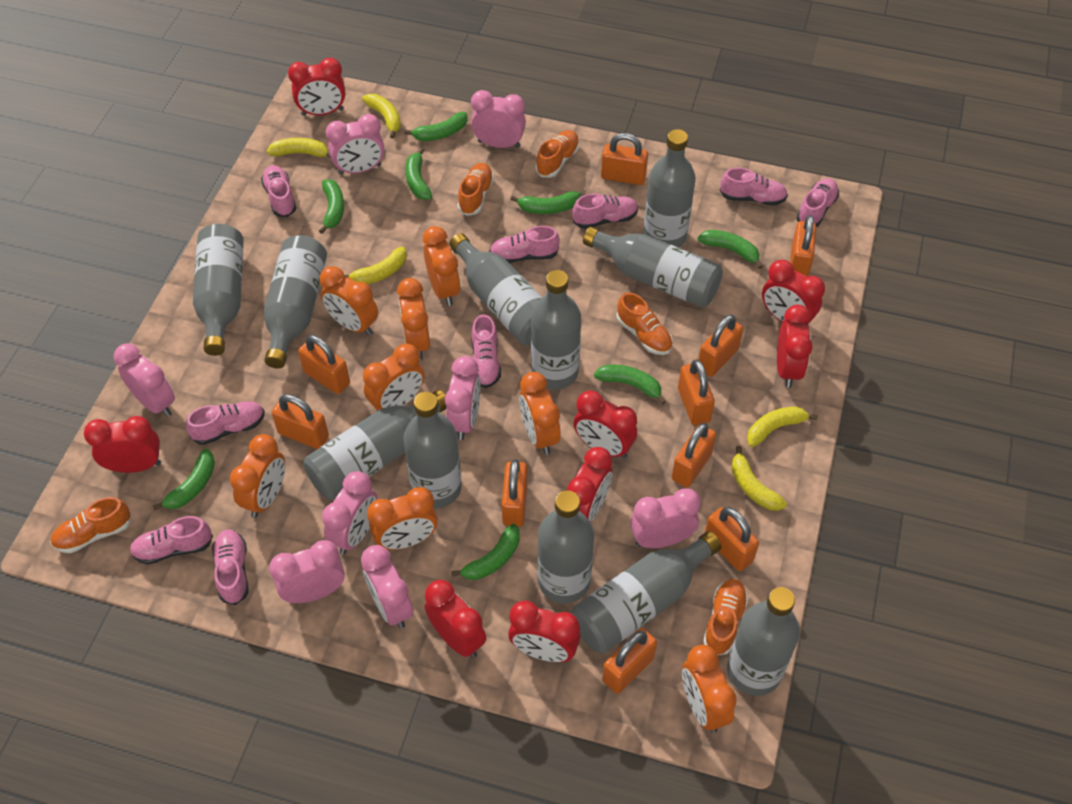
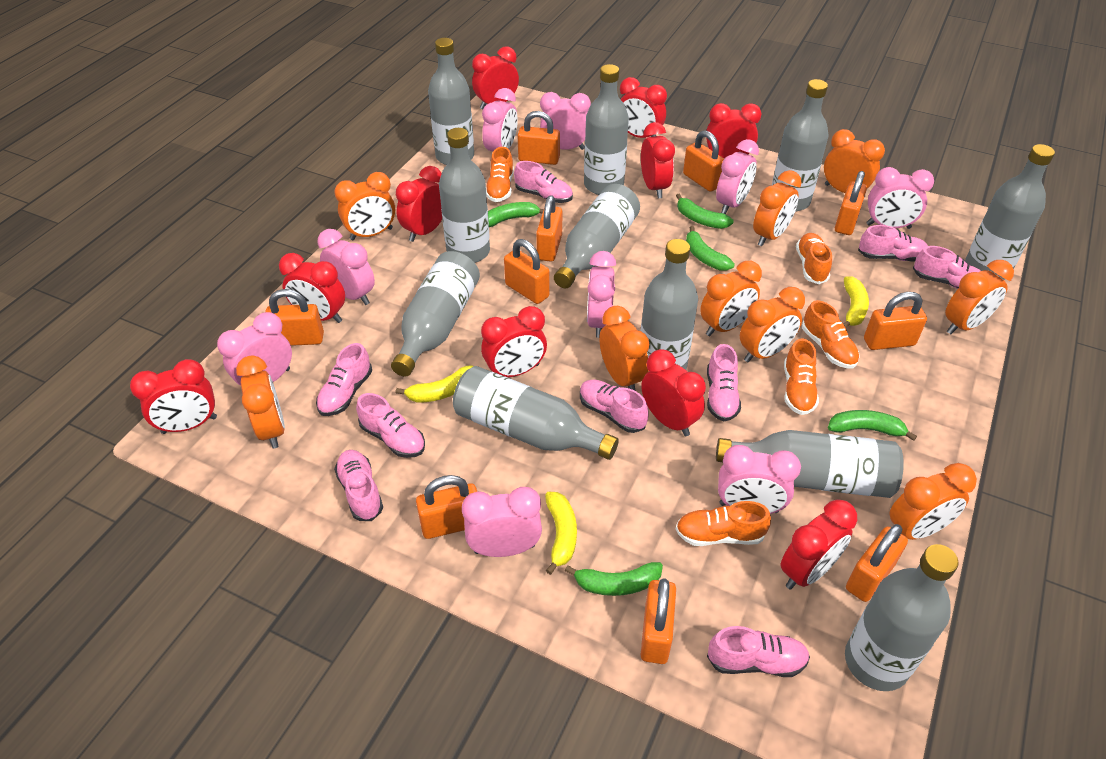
green banana: [153,449,215,510] [319,179,344,234] [404,112,468,141] [405,147,432,200] [451,524,520,580] [511,191,581,214] [594,364,666,405] [698,230,763,269] = 8 -> [488,202,544,227] [565,562,663,596] [676,194,734,229] [686,226,735,270] [828,410,917,441] = 5
orange clock: [230,434,285,518] [319,266,378,336] [363,344,425,411] [367,487,438,550] [397,278,430,360] [423,226,461,306] [519,372,560,455] [682,645,737,733] = 8 -> [236,355,285,449] [334,172,395,240] [599,306,649,391] [700,261,762,336] [740,287,805,362] [753,170,802,246] [824,129,885,198] [889,463,977,540] [945,260,1014,334] = 9
pink clock: [114,343,175,417] [269,540,345,603] [322,471,377,554] [326,114,384,175] [361,545,413,629] [445,356,481,440] [471,90,526,148] [630,488,701,548] = 8 -> [217,312,292,386] [317,229,375,305] [462,487,542,557] [482,88,518,151] [540,92,591,150] [587,251,616,338] [716,139,759,214] [718,445,801,514] [866,167,934,229] = 9
red clock: [84,416,161,473] [288,58,345,116] [424,580,486,658] [508,601,580,662] [567,447,612,522] [574,390,637,458] [762,260,825,323] [777,305,813,388] = 8 -> [130,359,217,434] [279,253,345,323] [396,166,442,242] [472,46,519,110] [481,306,547,377] [620,77,667,138] [641,122,675,198] [641,349,706,436] [706,103,761,159] [780,500,857,590] = 10
yellow banana: [267,138,331,159] [343,247,407,284] [362,94,401,139] [731,446,787,511] [747,406,818,447] = 5 -> [395,365,473,403] [545,492,577,575] [843,276,869,328] = 3

